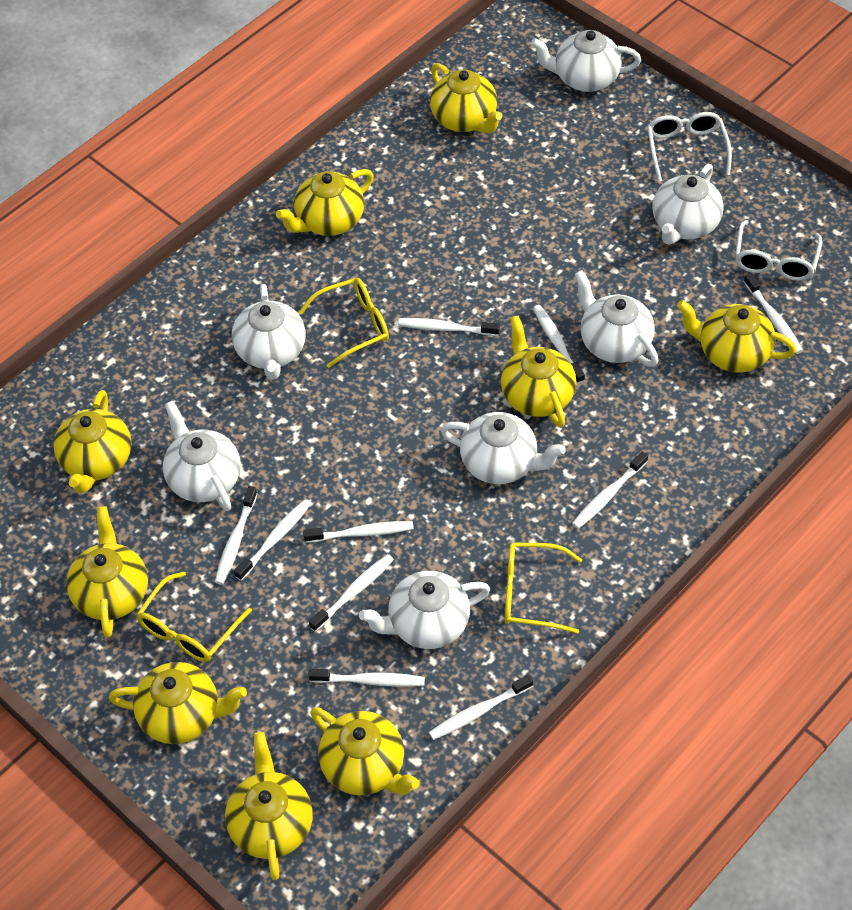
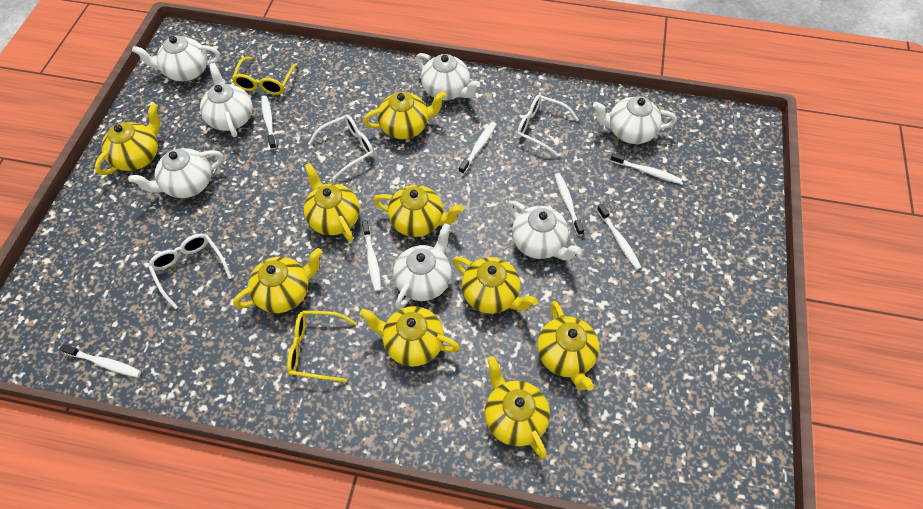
white glasses: [647,112,732,182] [735,220,822,281] = 2 -> [148,234,232,309] [308,114,374,180] [517,95,579,157] = 3
white toothbrush: [215,486,258,585] [234,499,311,581] [303,521,414,543] [308,669,425,687] [309,554,394,632] [398,318,500,336] [429,675,533,740] [533,305,585,384] [572,451,648,529] [744,273,803,354] = 10 -> [60,344,141,378] [261,95,277,150] [362,220,381,291] [459,122,496,174] [555,173,584,236] [597,204,642,270] [611,153,682,184] = 7
yellow glasses: [136,572,252,662] [298,277,389,368] [505,542,582,634] = 3 -> [232,57,298,95] [287,311,357,382] = 2

